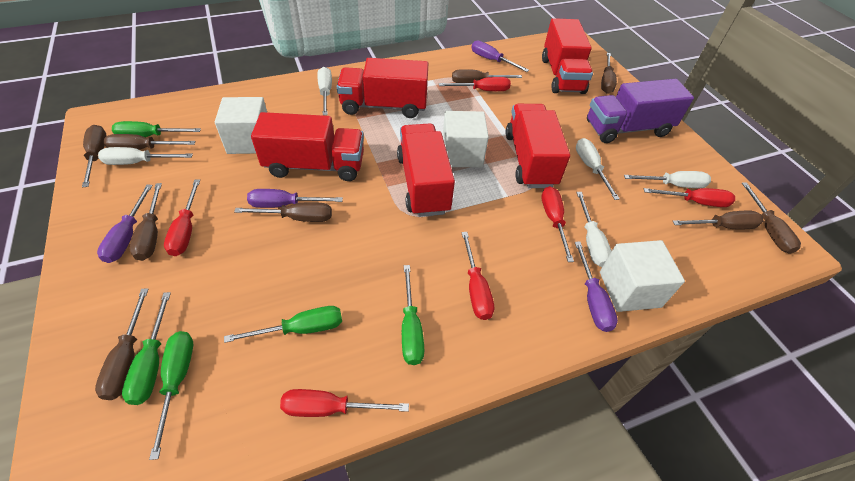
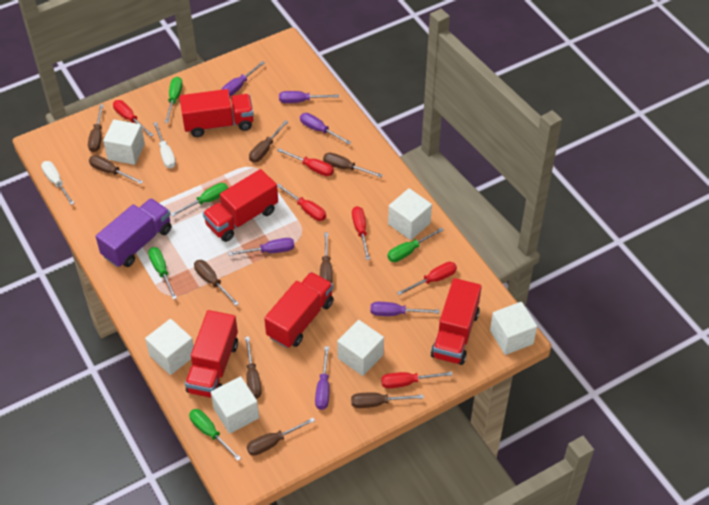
purple screwdriver: [97,184,153,263] [247,189,343,208] [471,40,529,72] [575,241,618,332] = 4 -> [221,61,265,96] [228,238,295,256] [279,91,339,103] [300,113,351,145] [315,346,329,410] [370,302,439,316] = 6
white cube: [215,97,267,154] [443,111,489,168] [600,240,685,312] = 3 -> [103,119,145,165] [145,319,194,375] [211,376,259,434] [337,320,384,376] [388,188,432,240] [490,302,537,355] = 6
white screwdriver: [98,147,193,165] [318,67,332,115] [576,138,620,200] [576,192,612,267] [624,171,711,188] = 5 -> [41,161,74,205] [153,122,176,169] = 2

